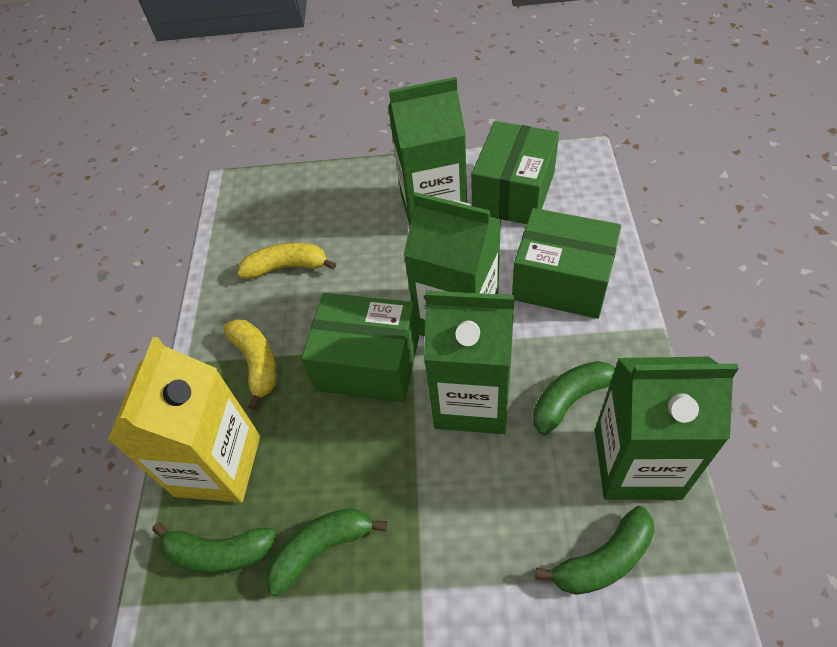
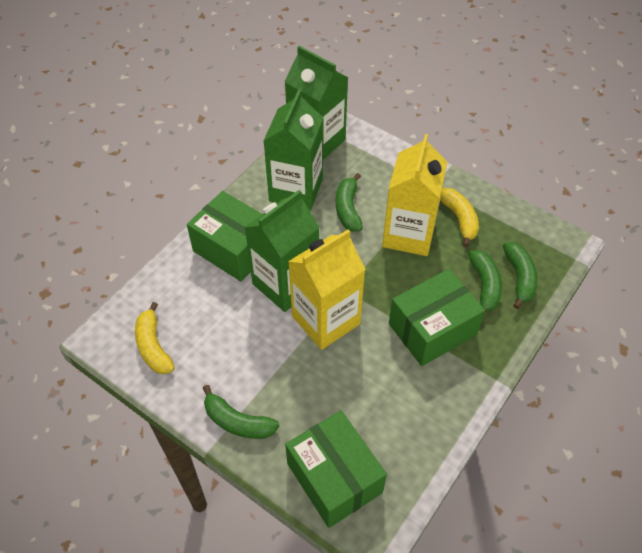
green carton: [388,77,467,226] [404,192,501,337] [424,291,515,434] [595,357,739,500] = 4 -> [244,190,320,312] [264,89,323,210] [284,46,348,160] = 3
yellow carton: [108,337,260,503] = 1 -> [288,229,366,350] [382,134,447,256] = 2

